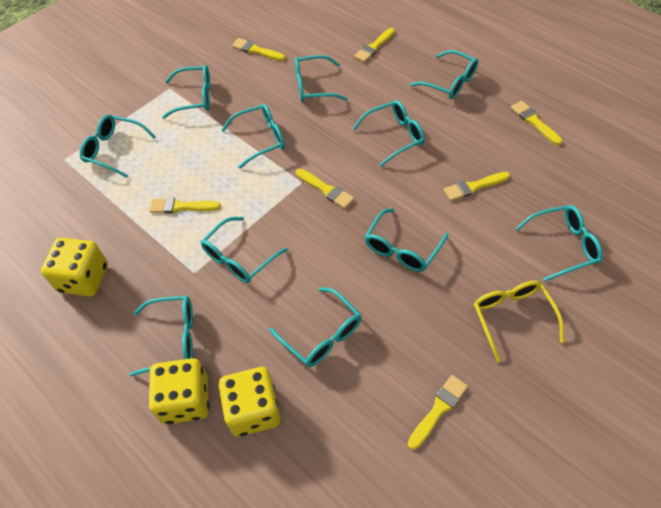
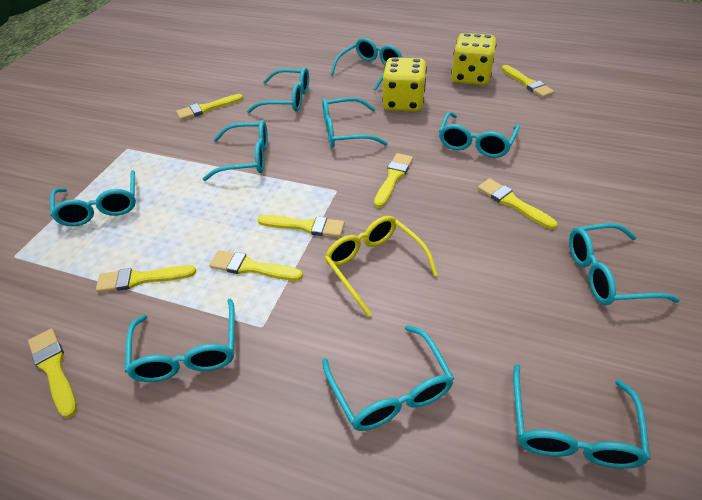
turquoise glasses: [80,115,156,178] [130,296,193,376] [162,65,210,119] [201,217,288,283] [221,104,285,169] [269,287,361,367] [295,55,348,102] [353,100,425,166] [365,208,448,272] [410,50,478,99] [515,205,603,281] = 11 -> [50,170,136,226] [125,298,235,382] [203,120,268,181] [247,67,309,113] [322,97,388,148] [322,325,454,431] [330,38,403,91] [439,112,520,158] [513,364,651,469] [569,223,680,305] = 10
yellow brush: [150,198,221,213] [232,38,286,61] [296,168,354,209] [354,28,395,62] [408,375,468,450] [444,172,510,201] [511,101,563,145] = 7 -> [28,328,77,418] [96,265,196,292] [176,94,243,120] [209,250,303,281] [257,215,345,237] [374,153,413,208] [478,178,558,229] [501,65,554,98] = 8
yellow dice: [41,238,108,297] [148,358,209,424] [219,367,281,437] = 3 -> [382,57,427,112] [451,33,497,85] = 2

